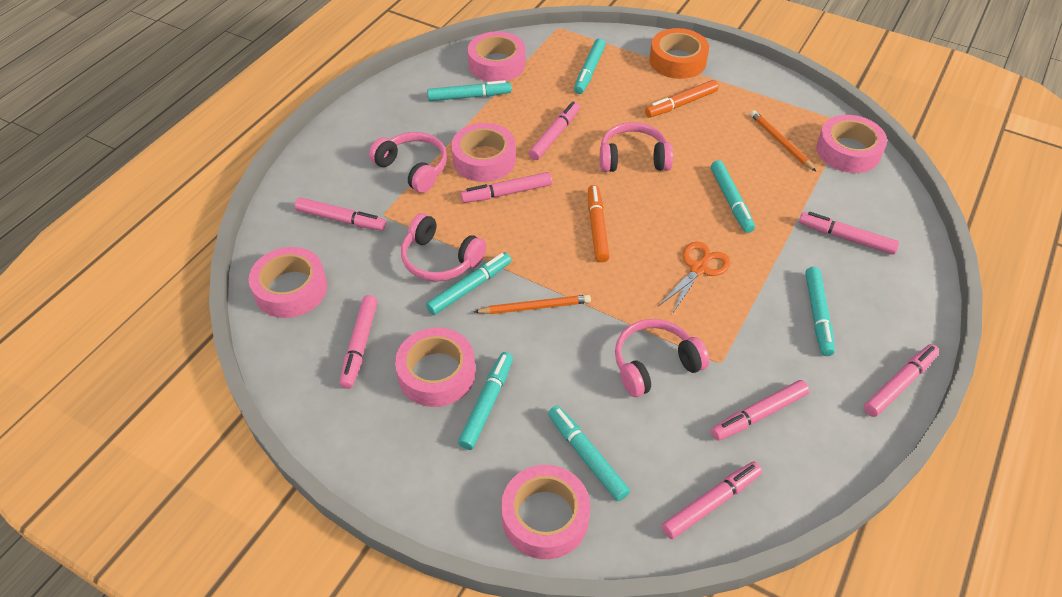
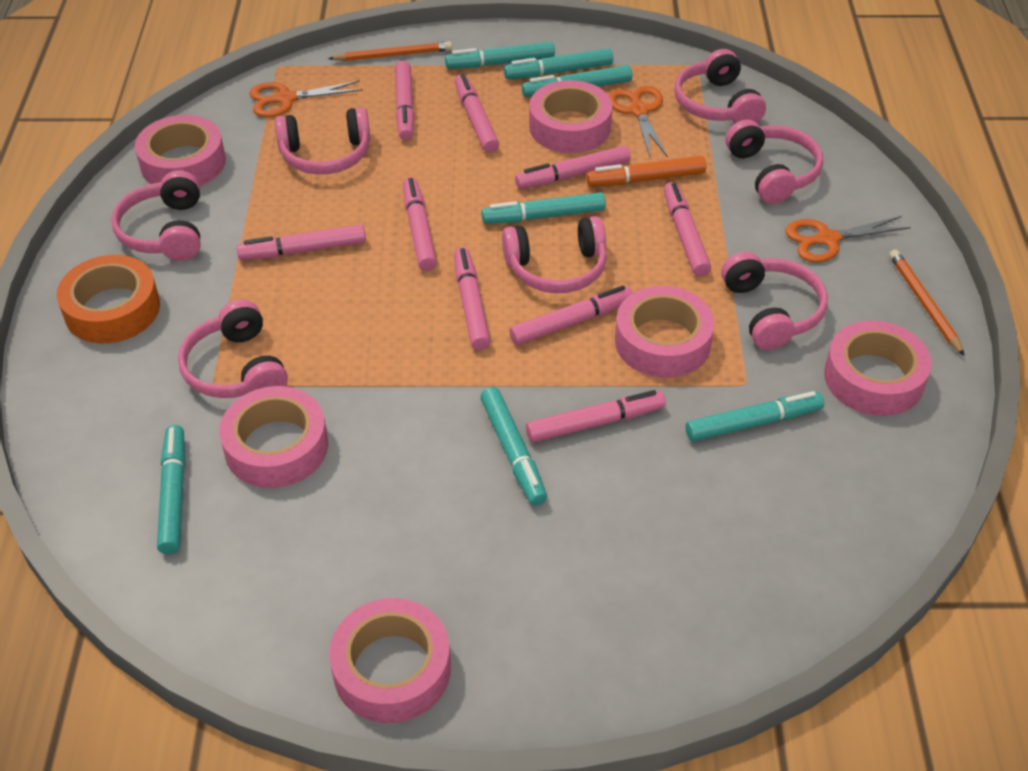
orange marker: [588,185,610,262] [645,80,719,118] = 2 -> [586,156,706,187] = 1
orange scissors: [658,242,730,314] = 1 -> [249,80,363,118] [609,86,668,157] [786,216,911,263] = 3
pink headphones: [369,132,447,193] [401,213,486,282] [600,122,673,172] [615,319,710,397] = 4 -> [111,170,201,261] [178,300,288,398] [275,107,371,174] [502,216,607,293] [674,49,766,123] [721,252,828,350] [726,120,823,204] = 7
pink marker: [295,197,386,231] [340,295,378,389] [460,172,552,203] [529,101,580,160] [662,462,762,539] [711,380,809,441] [799,212,899,255] [864,344,939,417] = 8 -> [237,224,366,260] [395,61,415,141] [403,177,437,271] [454,74,499,153] [454,247,491,350] [509,286,633,345] [515,146,631,189] [526,390,666,442] [664,182,711,276] = 9

